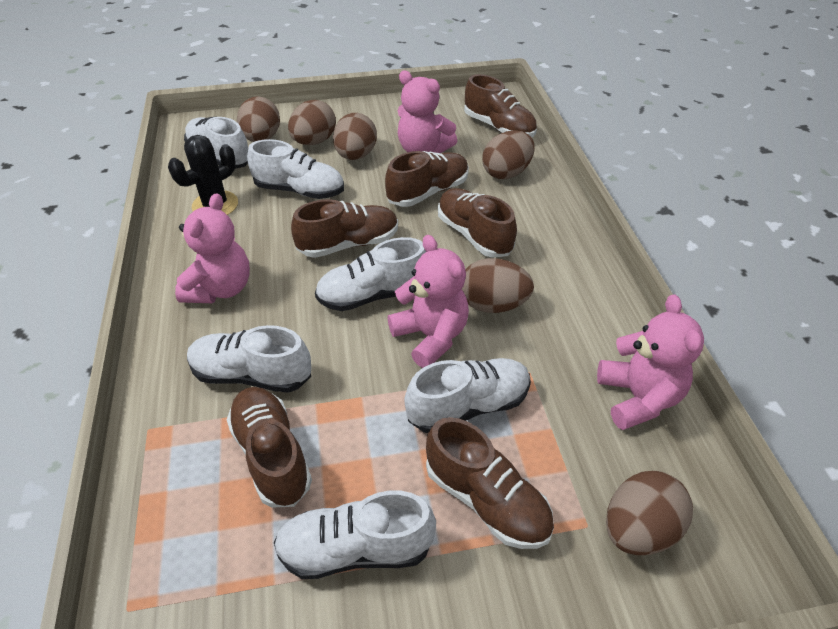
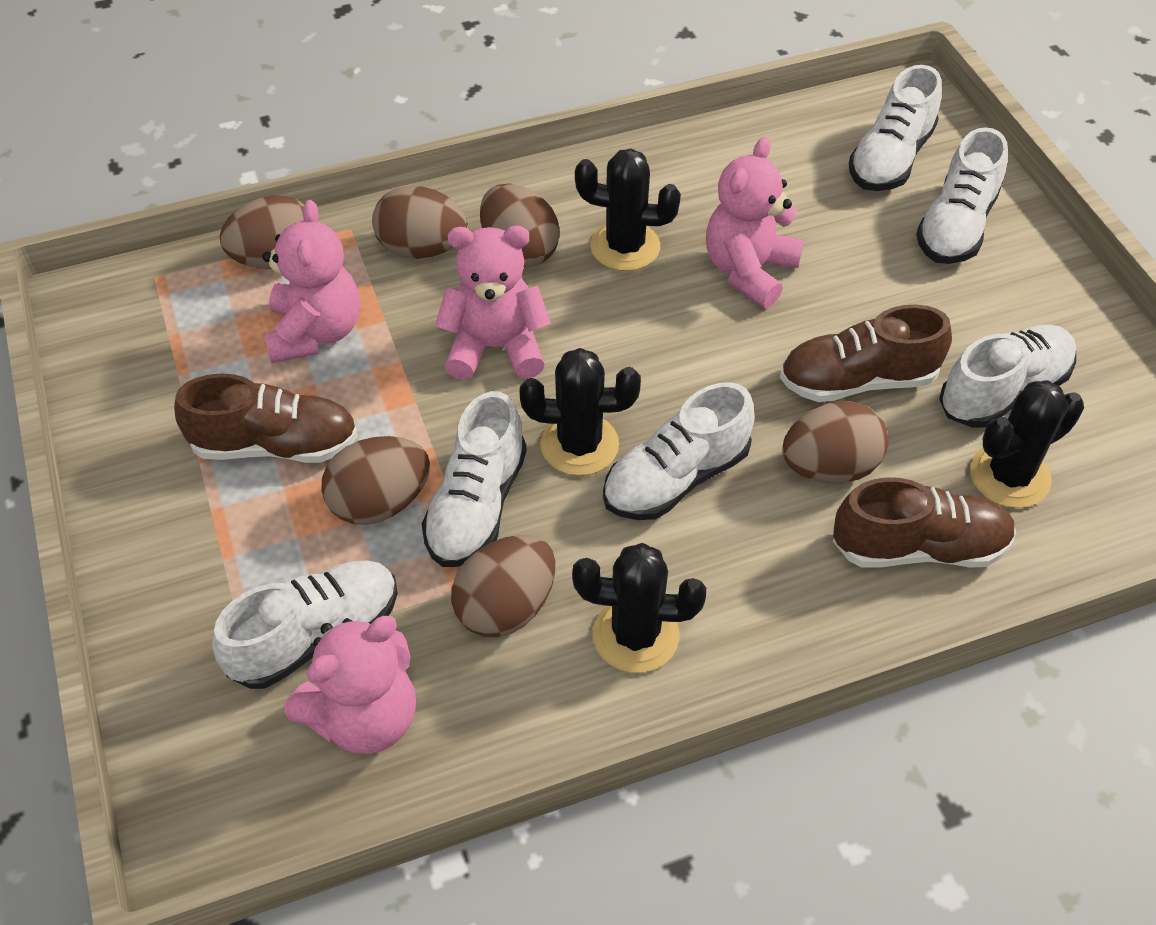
black cactus: [168,135,238,215] = 1 -> [520,348,641,476] [572,543,706,673] [575,148,681,271] [970,380,1084,508] = 4
brown shoe: [226,387,312,507] [291,199,398,258] [385,151,469,207] [426,417,554,549] [438,188,517,258] [464,74,537,137] = 6 -> [174,373,358,463] [780,304,952,402] [833,477,1016,568] = 3

